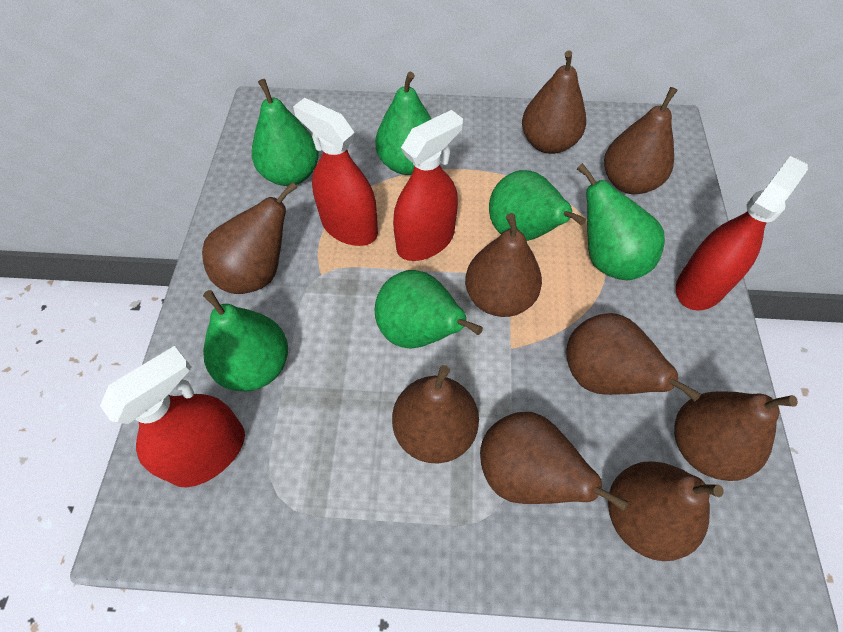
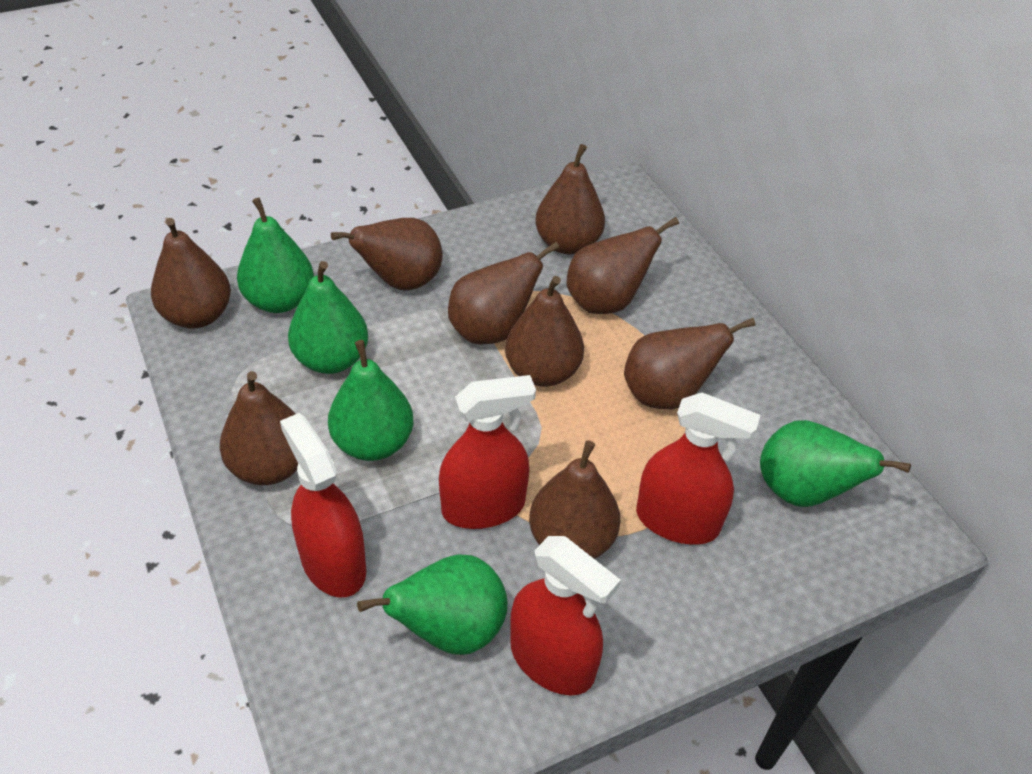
green pear: [203,290,288,392] [252,79,319,186] [375,72,431,175] [375,270,483,349] [489,170,586,241] [577,163,665,280] = 6 -> [237,198,314,313] [288,261,368,374] [328,340,413,461] [357,554,508,655] [760,420,911,507] = 5

